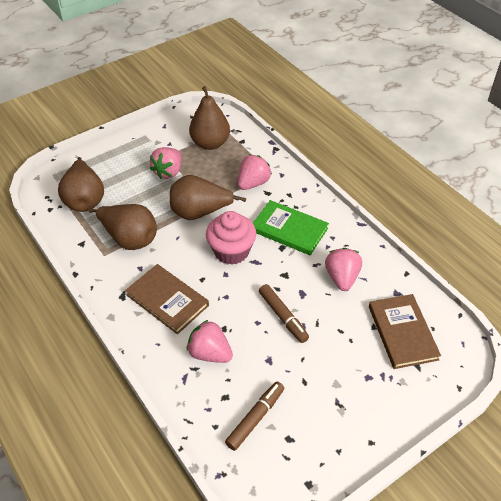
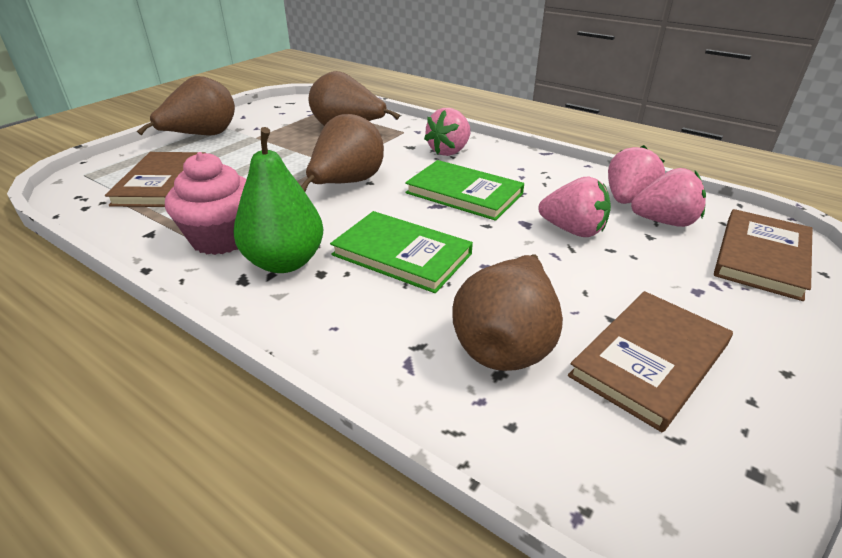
brown book: [125,264,209,334] [369,294,441,369] = 2 -> [105,152,206,207] [568,291,733,432] [714,209,813,301] = 3
brown marker: [225,382,284,451] [259,284,309,343] = 2 -> none = 0
green book: [253,200,329,255] = 1 -> [330,211,473,293] [405,160,524,221] = 2
green pear: none = 0 -> [234,127,323,273] = 1

